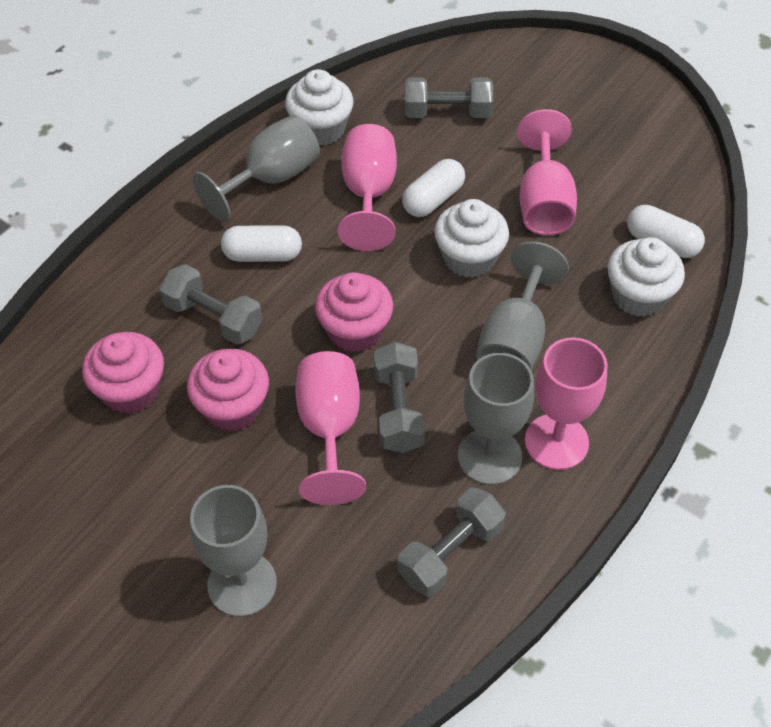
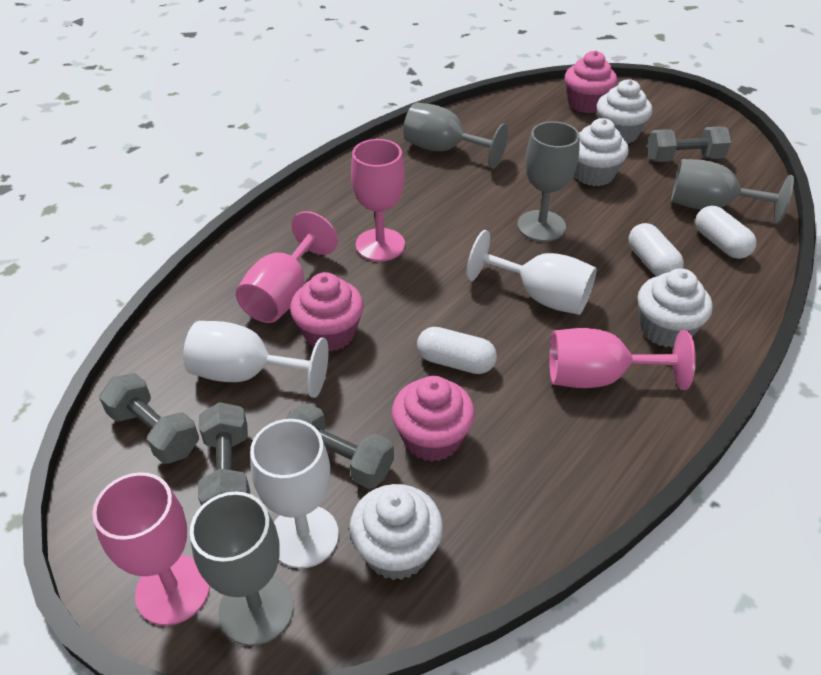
white cupcake: [285,69,354,146] [434,199,509,278] [608,237,685,317] = 3 -> [349,484,443,580] [574,118,629,186] [597,79,652,143] [638,268,712,348] = 4
white goblet: none = 0 -> [183,321,329,398] [250,419,339,569] [466,230,597,315] = 3

